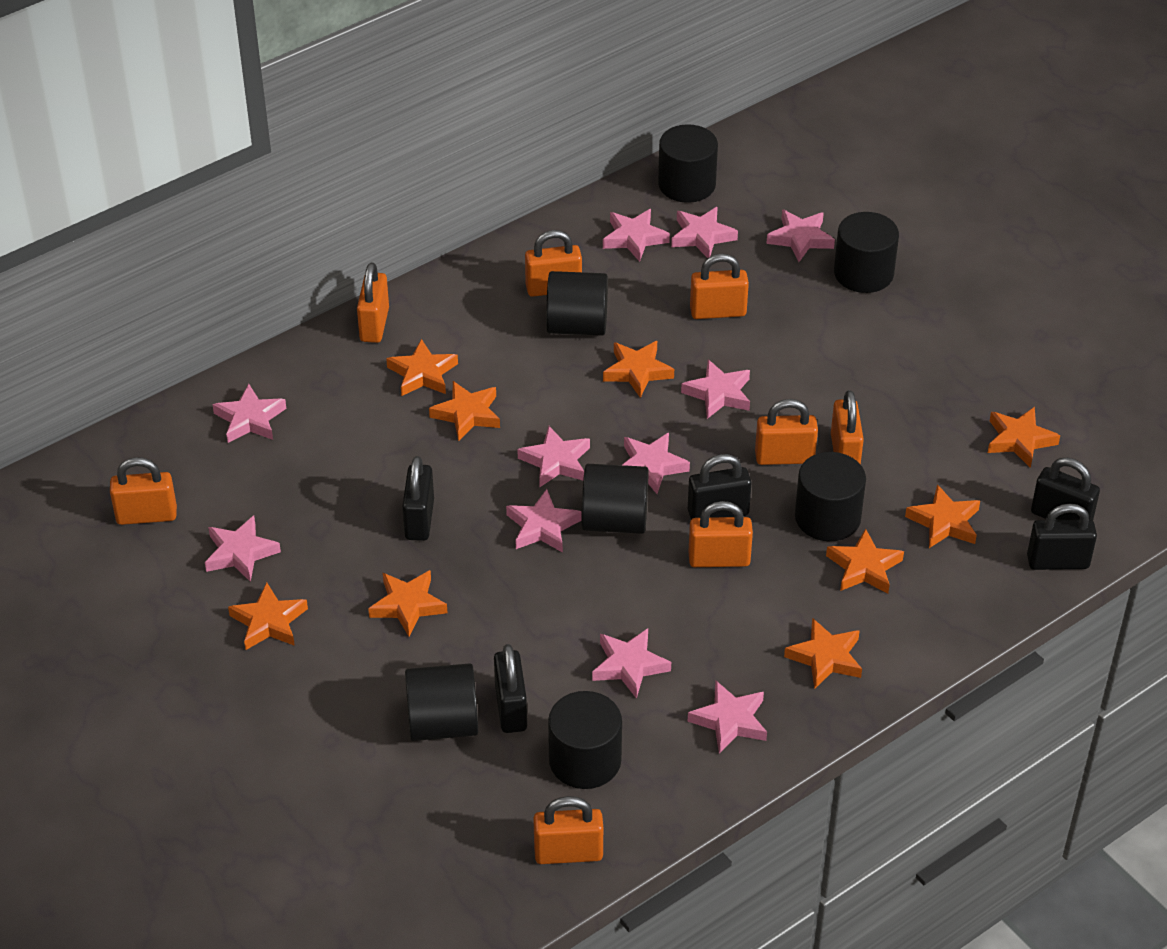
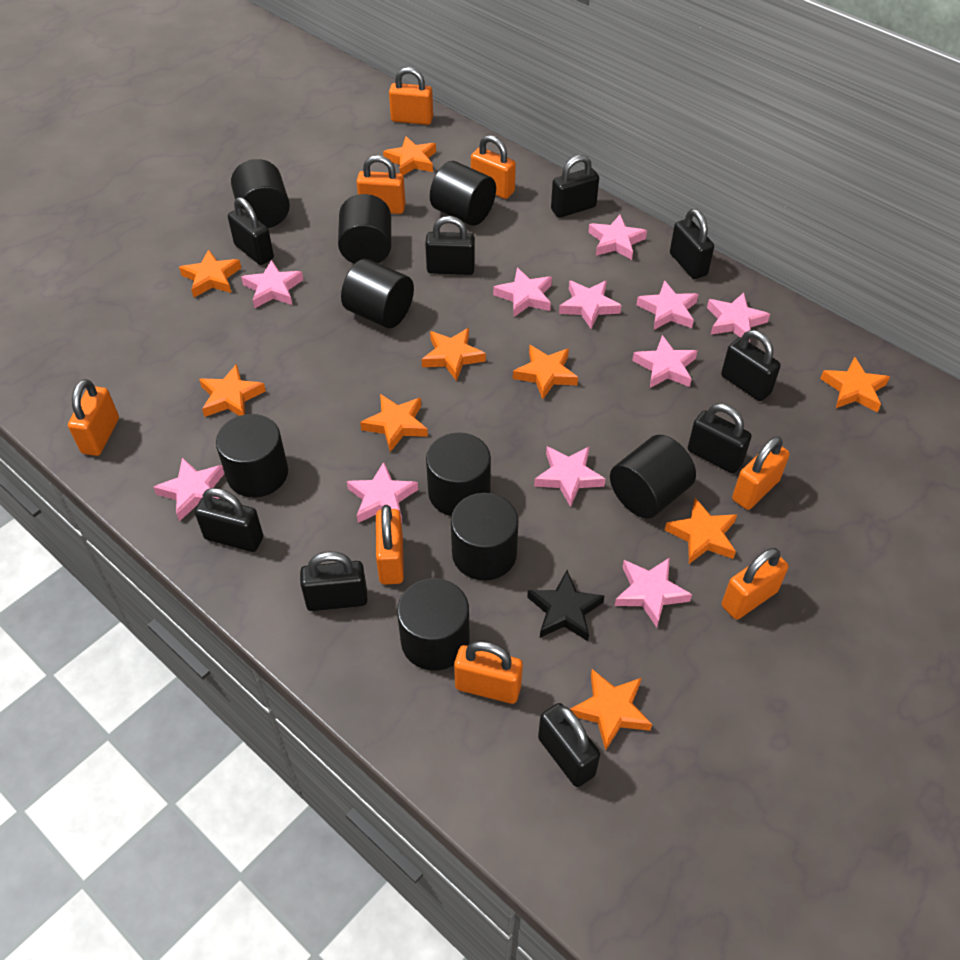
black cylinder: [405,663,478,741] [546,271,608,335] [548,691,622,789] [582,464,649,534] [658,124,718,203] [795,452,866,541] [834,212,899,293] = 7 -> [216,414,288,498] [231,159,290,228] [338,194,391,264] [341,259,414,328] [397,578,470,671] [426,432,491,516] [430,161,496,226] [451,493,519,581] [610,435,696,518] = 9
black padlock: [402,456,434,541] [494,644,527,733] [688,454,752,519] [1027,503,1097,570] [1031,457,1100,520] = 5 -> [195,488,263,552] [228,197,274,265] [300,552,368,611] [425,216,475,275] [538,703,600,787] [551,155,599,218] [670,209,714,279] [688,404,752,474] [721,330,781,401] = 9
black star: none = 0 -> [527,570,604,641] = 1

